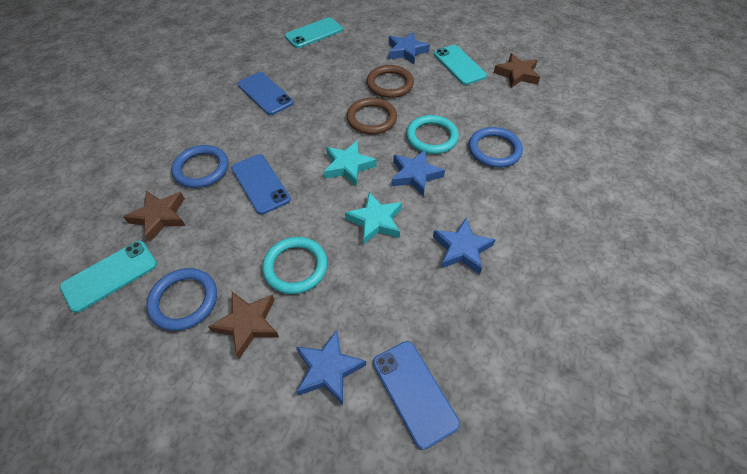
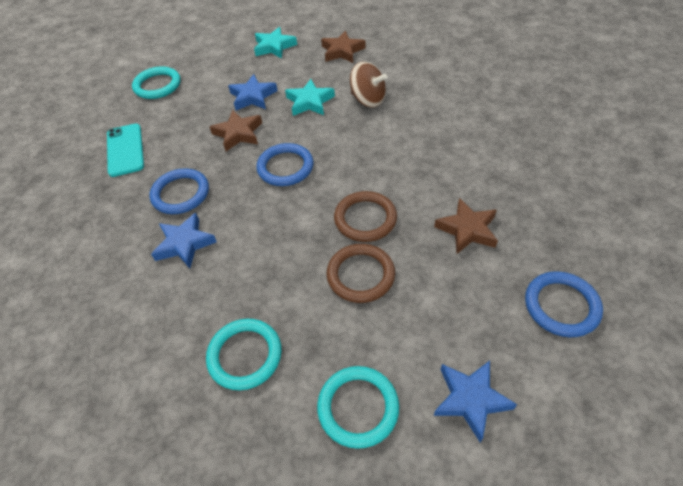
blue phone: [231,154,291,215] [238,72,294,115] [373,341,460,450] = 3 -> none = 0
blue star: [296,330,366,405] [389,32,430,64] [391,149,445,196] [433,218,496,275] = 4 -> [151,213,217,268] [228,74,277,110] [434,361,517,443] = 3
brown spinning top: none = 0 -> [350,62,388,108] = 1
turquoise phone: [60,241,157,313] [285,17,343,48] [434,45,487,85] = 3 -> [107,123,144,177] = 1
turquoise ring: [262,237,328,294] [406,115,459,154] = 2 -> [132,66,180,99] [206,319,282,390] [317,366,399,449] = 3

